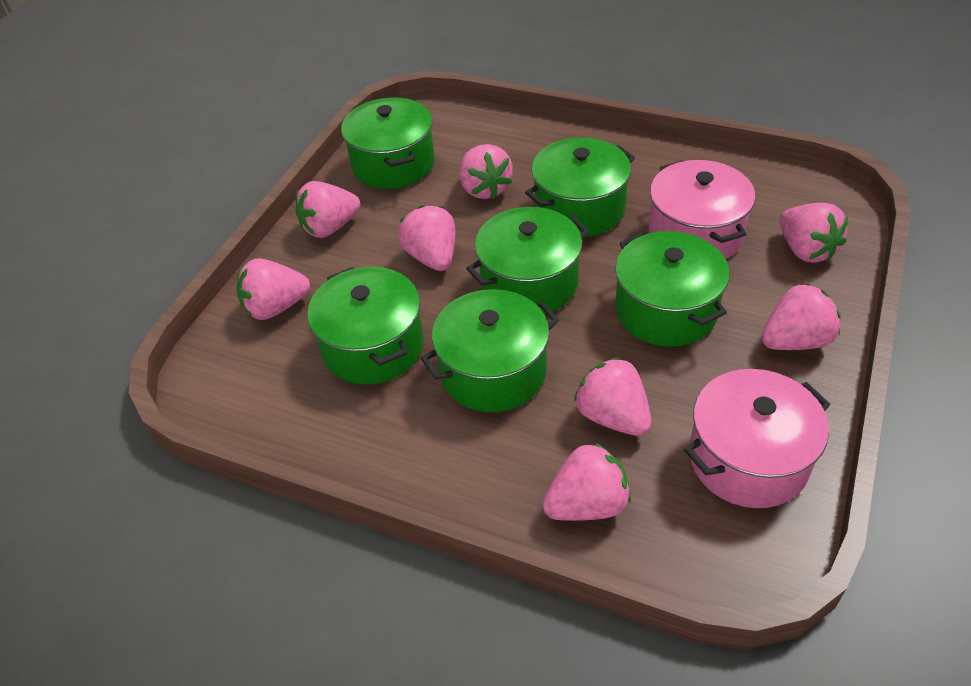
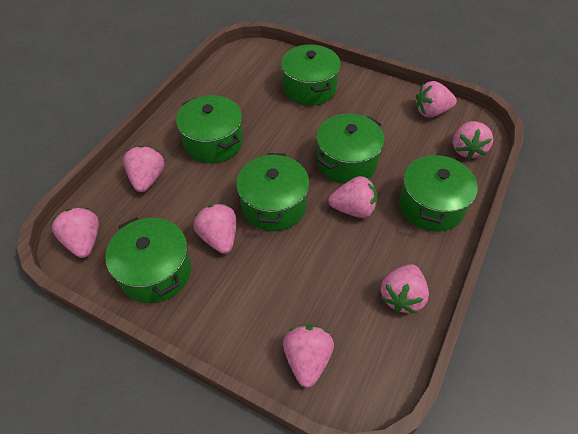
pink pot: [649,160,756,259] [684,369,830,508] = 2 -> none = 0

